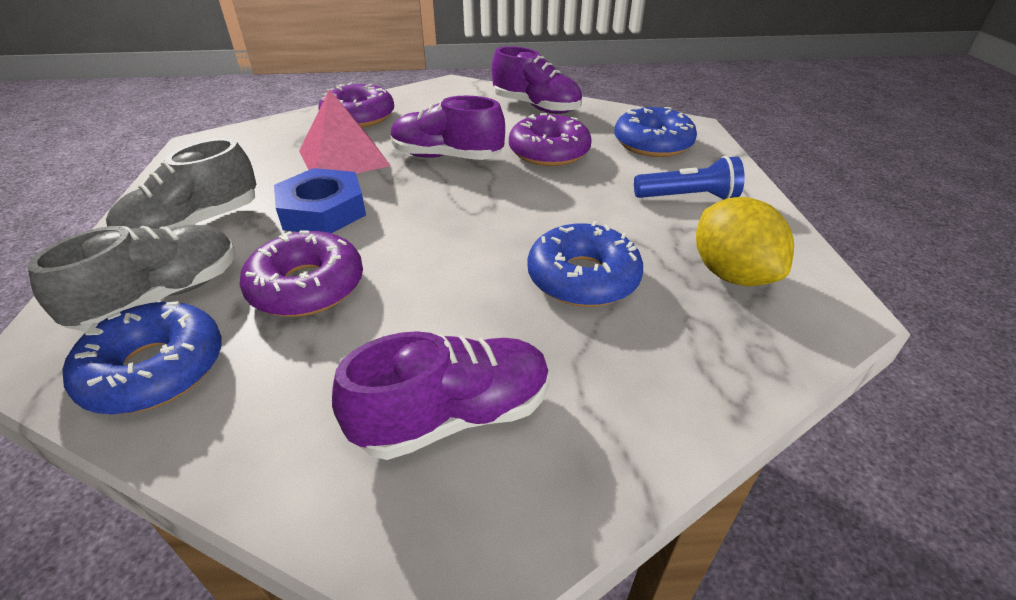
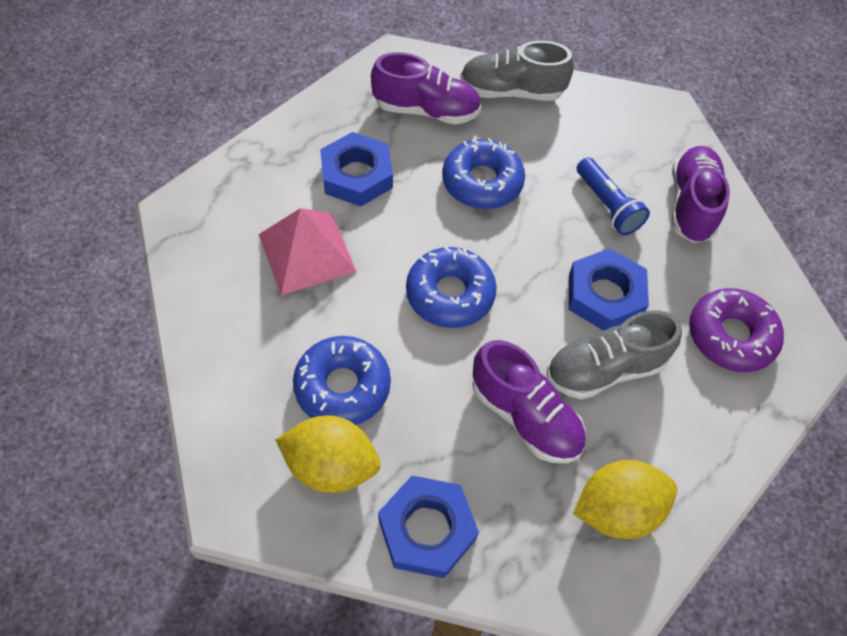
blue nut: [274,168,366,233] = 1 -> [320,132,393,206] [378,476,479,578] [569,248,649,331] = 3
purple donut: [239,231,363,317] [318,82,394,128] [509,113,591,166] = 3 -> [689,288,784,372] = 1
yellow lemon: [696,197,794,286] = 1 -> [275,416,381,493] [573,460,677,539] = 2

